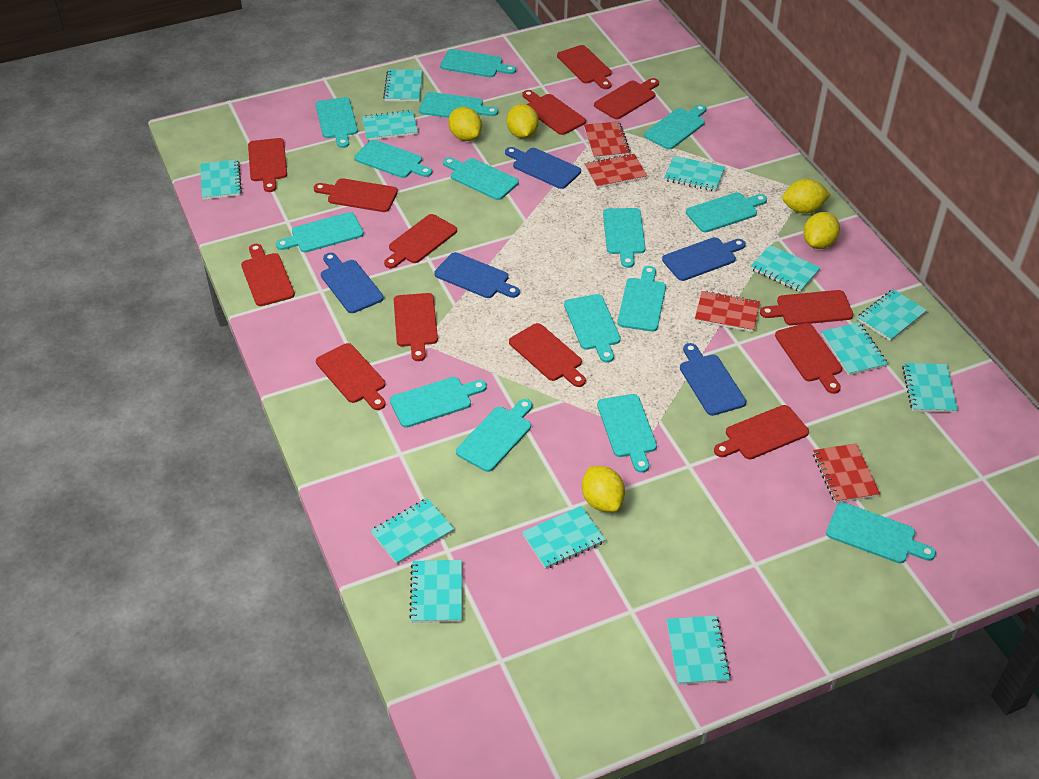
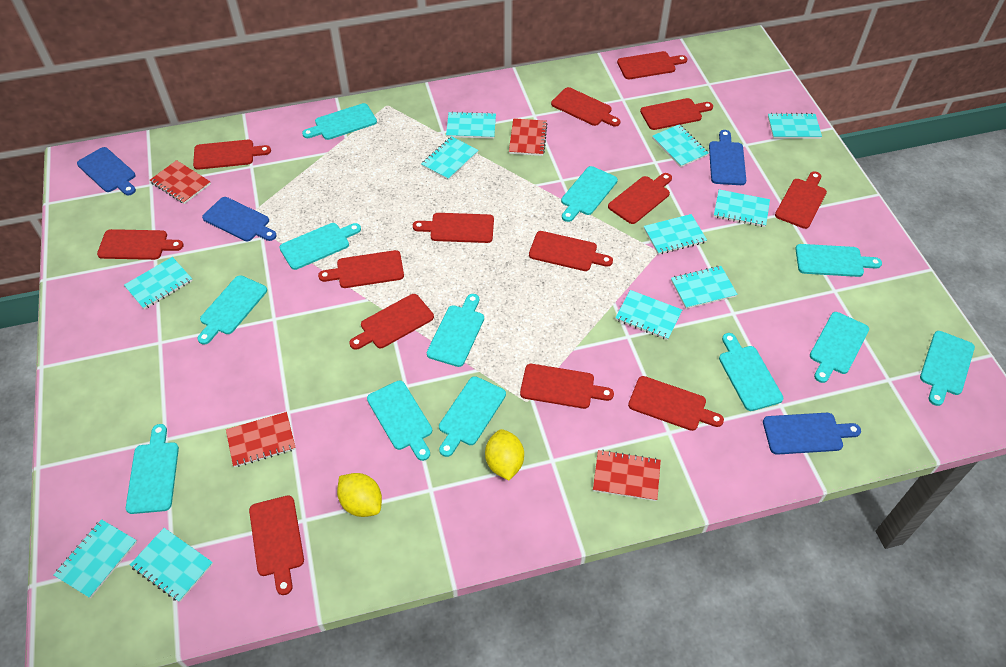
blue cutting board: [321,253,384,313] [434,252,520,298] [505,147,581,189] [662,237,746,281] [680,343,746,416] = 5 -> [77,147,136,195] [202,197,277,241] [709,130,746,185] [763,413,861,455] = 4
red cutting board: [241,244,295,306] [248,138,287,192] [314,178,398,212] [316,343,386,410] [384,214,457,268] [394,293,438,361] [509,323,586,387] [522,90,586,135] [557,45,612,89] [594,78,659,119] [714,405,809,459] [760,290,854,325] [775,323,842,394] = 13 -> [97,229,183,260] [193,140,271,170] [249,495,304,595] [318,250,404,288] [349,294,434,350] [413,213,494,243] [520,364,614,409] [529,231,613,271] [551,87,621,127] [608,173,672,224] [617,51,687,79] [628,376,724,431] [640,98,713,130] [775,172,827,229] = 14
turquoise cutting board: [276,212,364,252] [316,97,358,148] [354,140,432,178] [390,377,487,428] [419,92,498,118] [440,49,516,77] [443,157,519,200] [456,399,532,472] [564,294,621,363] [597,394,657,473] [603,208,646,268] [617,266,666,332] [644,104,706,150] [686,192,767,232] [826,502,936,563] = 15 -> [126,424,179,514] [197,275,267,345] [279,223,361,270] [302,103,377,140] [367,380,432,461] [427,294,484,367] [439,376,506,457] [561,166,618,222] [719,333,783,411] [795,244,882,277] [810,312,869,383] [920,331,975,406] = 12
turquoise notebook: [200,159,242,200] [362,110,418,141] [370,498,454,564] [383,69,423,101] [409,560,462,623] [522,506,606,569] [664,156,725,192] [666,615,731,685] [750,245,820,292] [821,322,888,376] [857,289,927,341] [902,363,958,413] = 12 -> [54,519,137,598] [124,257,193,310] [130,528,213,602] [421,136,478,180] [446,111,496,139] [615,290,682,340] [644,214,707,255] [652,124,709,167] [671,266,738,309] [714,189,770,227] [768,113,822,139] = 11
yellow lemon: [448,107,482,141] [507,104,539,139] [582,466,625,512] [782,179,831,213] [803,212,840,249] = 5 -> [337,473,382,517] [485,429,524,481] = 2

